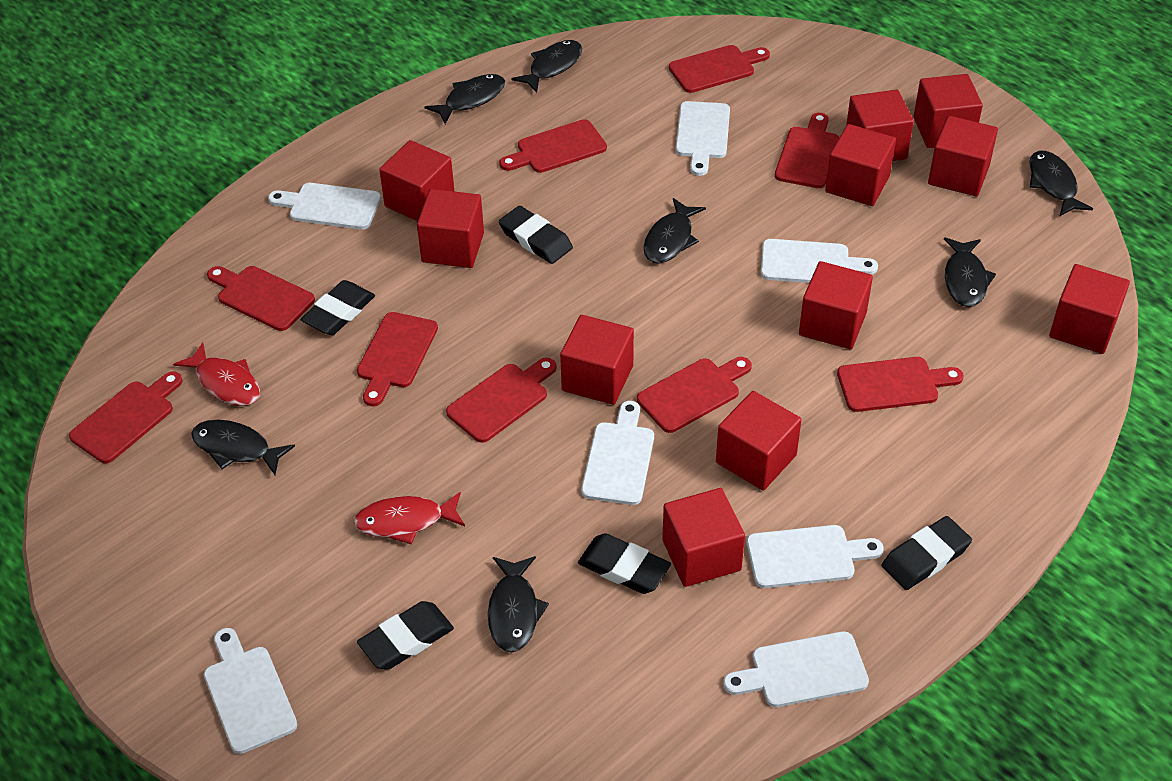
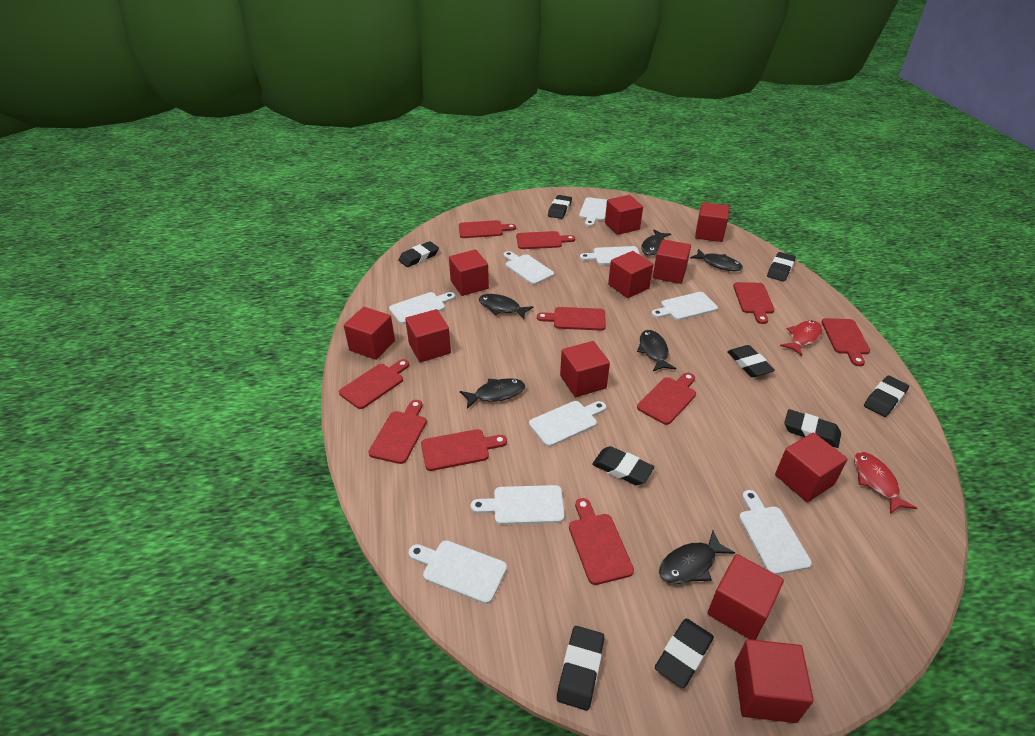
black eraser: [300,280,375,335] [357,601,454,670] [499,206,573,264] [578,533,671,594] [882,516,972,590] = 5 -> [398,241,439,267] [548,195,572,219] [557,626,604,711] [592,446,654,485] [655,619,714,688] [727,345,775,377] [767,252,796,282] [784,409,841,448] [864,375,909,417] = 9
black fish: [191,420,295,475] [425,74,505,124] [488,556,549,653] [511,40,582,93] [643,198,706,263] [944,237,996,307] [1029,151,1093,217] = 7 -> [460,378,525,409] [479,294,534,319] [637,330,676,371] [641,230,671,255] [659,531,735,584] [690,249,743,271] = 6
red cutting board: [69,371,183,464] [207,266,315,331] [357,312,438,406] [446,358,557,443] [499,119,607,173] [637,357,752,433] [669,45,770,93] [775,113,839,188] [837,357,964,412] = 9 -> [339,359,409,409] [368,400,427,464] [421,429,507,471] [459,220,516,238] [516,231,575,249] [537,307,606,331] [569,498,634,585] [637,373,696,425] [733,282,775,324] [822,318,870,366] = 10
white cutting board: [204,628,297,754] [268,183,381,230] [581,401,654,505] [676,101,730,176] [723,631,869,707] [746,525,884,588] [761,239,878,283] = 7 -> [389,292,455,324] [408,540,507,604] [471,485,564,525] [504,251,554,285] [529,401,606,447] [579,197,607,227] [580,246,640,265] [651,292,718,320] [739,490,812,575] = 9

